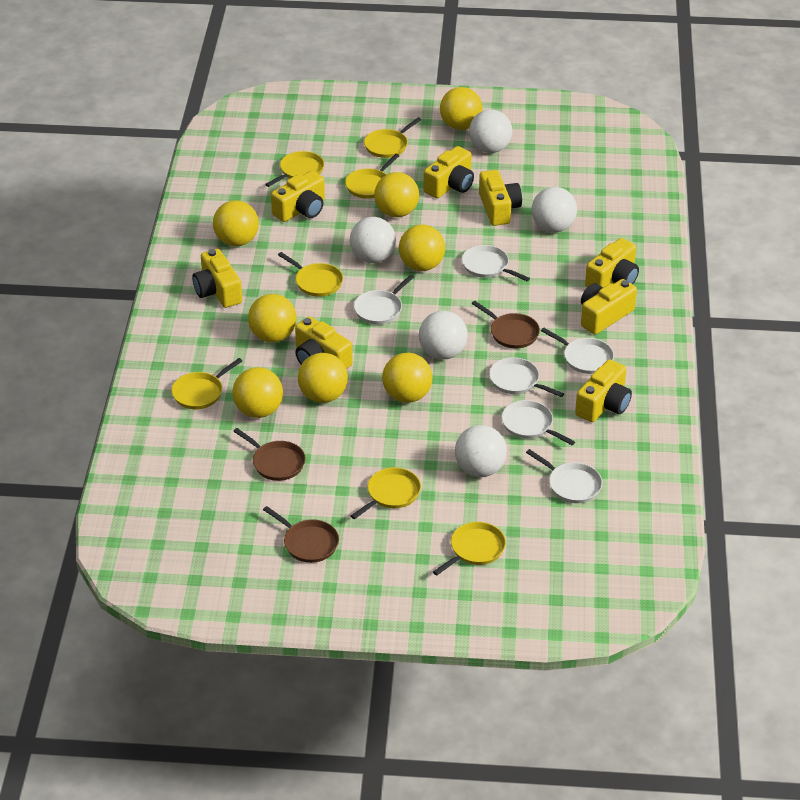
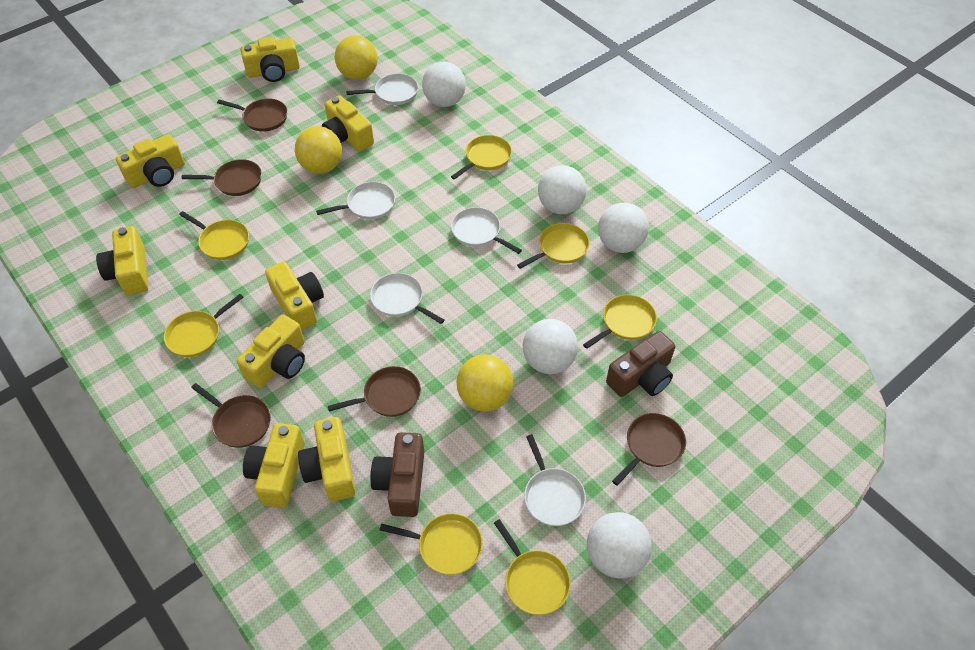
brown camera: none = 0 -> [370,432,424,517] [606,331,675,397] = 2
brown pan: [233,428,305,481] [263,506,339,563] [471,301,540,348] = 3 -> [182,159,262,196] [191,383,271,448] [217,99,288,132] [328,366,421,417] [612,413,686,486] = 5
white pan: [354,274,414,324] [462,245,530,281] [489,357,564,397] [501,400,575,445] [526,449,602,503] [541,327,614,374] = 6 -> [316,182,395,220] [346,73,418,105] [370,273,445,324] [451,207,522,254] [524,434,586,526] = 5
yellow ball: [213,200,259,246] [233,367,283,418] [248,294,296,342] [298,353,348,403] [374,172,419,217] [382,353,432,403] [399,225,445,271] [440,87,482,130] = 8 -> [295,126,342,174] [335,36,378,80] [457,355,514,412] = 3

